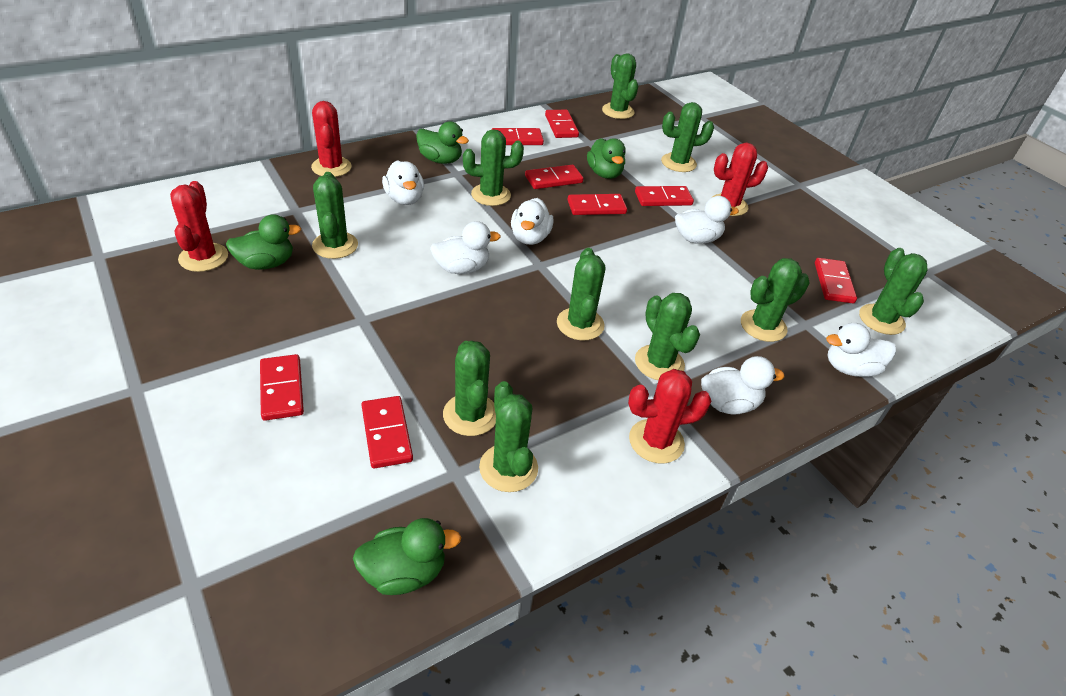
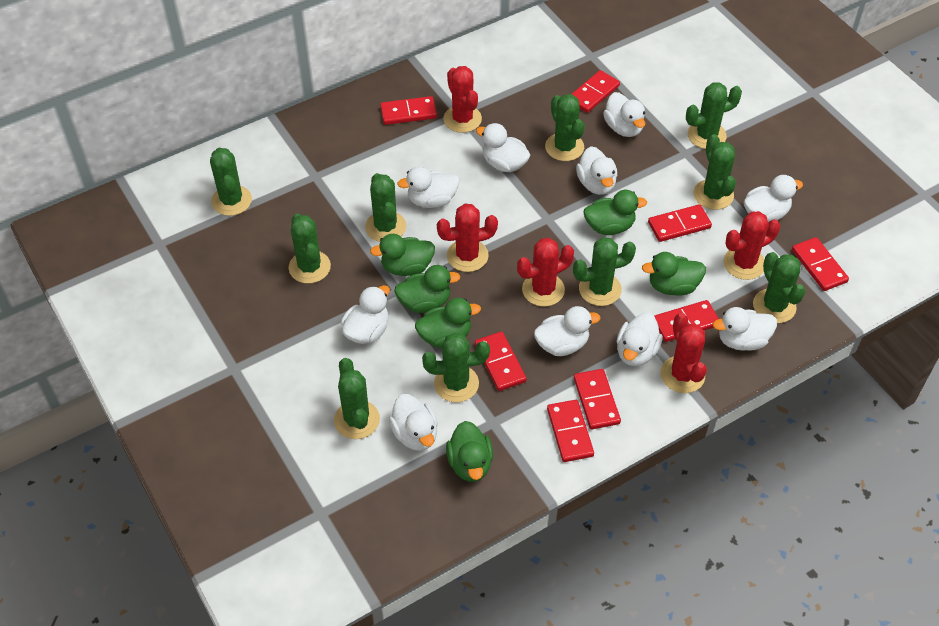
green duck: [226,214,301,270] [353,518,461,595] [416,122,469,164] [587,138,626,179] = 4 -> [370,234,435,276] [394,265,460,313] [415,298,481,348] [446,421,493,482] [584,190,647,235] [642,252,706,296] = 6
red cactus: [170,181,228,272] [311,101,352,177] [628,369,711,464] [711,143,768,216] = 4 -> [437,203,498,272] [443,66,482,133] [517,238,574,307] [660,313,707,393] [723,211,780,280] = 5
white duck: [382,160,424,205] [430,221,501,274] [511,198,554,245] [675,196,739,244] [701,356,784,414] [826,323,896,377] = 6 -> [341,285,390,344] [389,394,438,451] [397,166,459,208] [476,123,530,172] [534,306,600,356] [576,146,617,195] [603,92,645,137] [617,313,663,366] [713,307,777,351] [743,175,803,222] = 10

